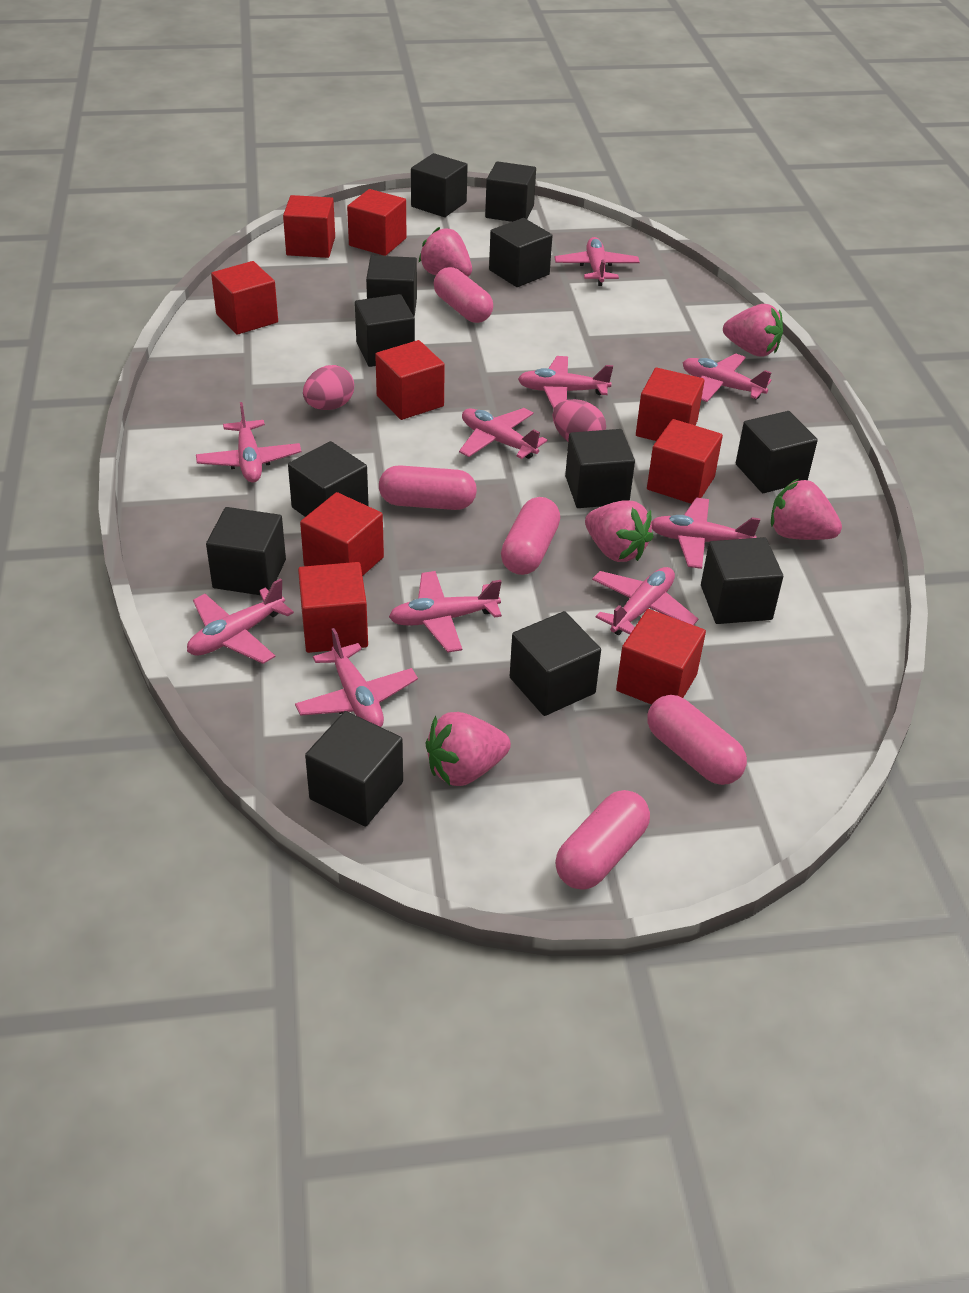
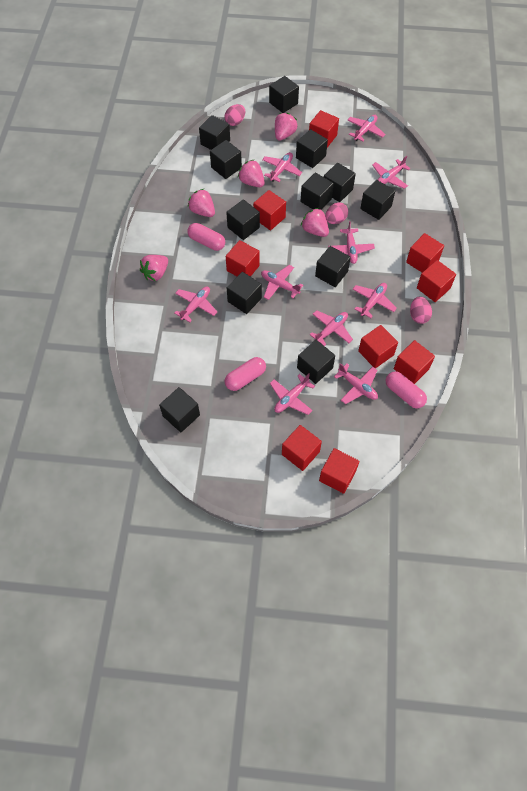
pink capsule: [379,465,477,510] [434,267,493,323] [501,497,560,575] [555,790,650,890] [648,695,747,785] = 5 -> [187,223,225,251] [225,357,266,391] [386,371,427,409] = 3
pink egg: [303,365,354,410] [553,399,606,441] = 2 -> [225,104,245,126] [325,202,348,224] [410,297,432,324] = 3

